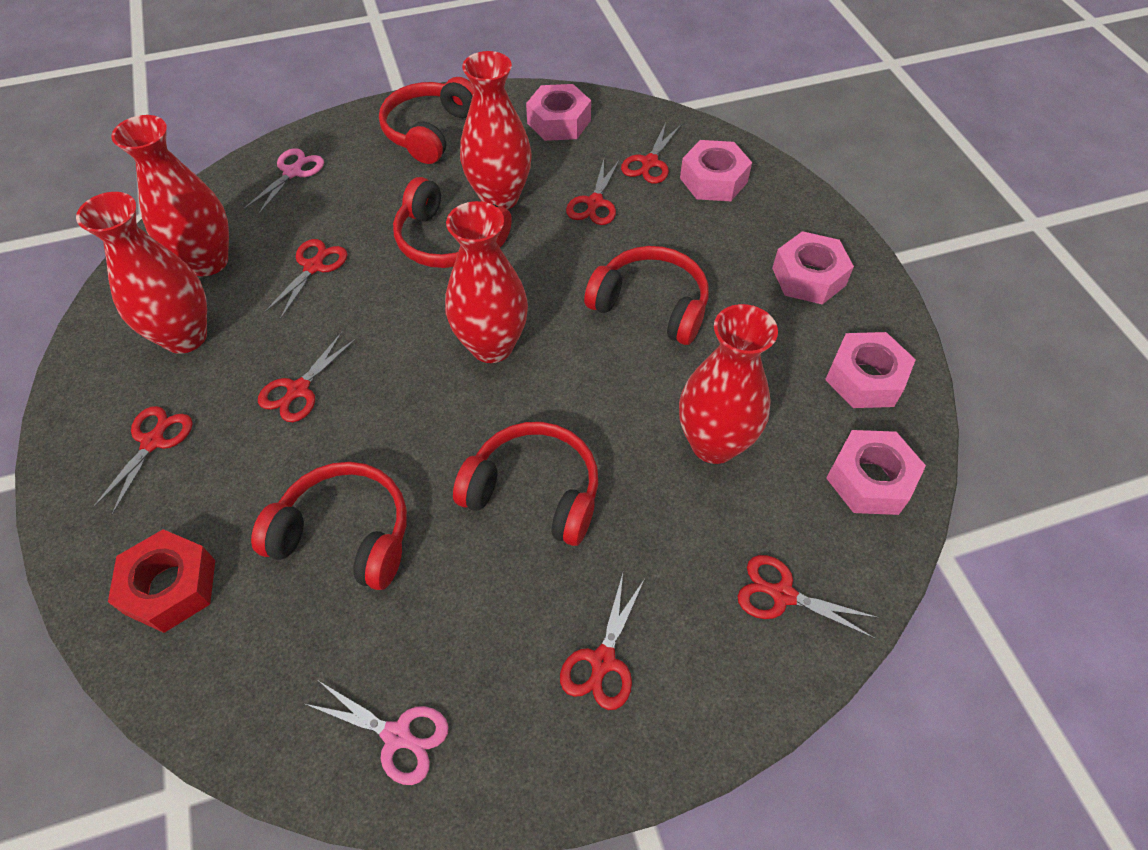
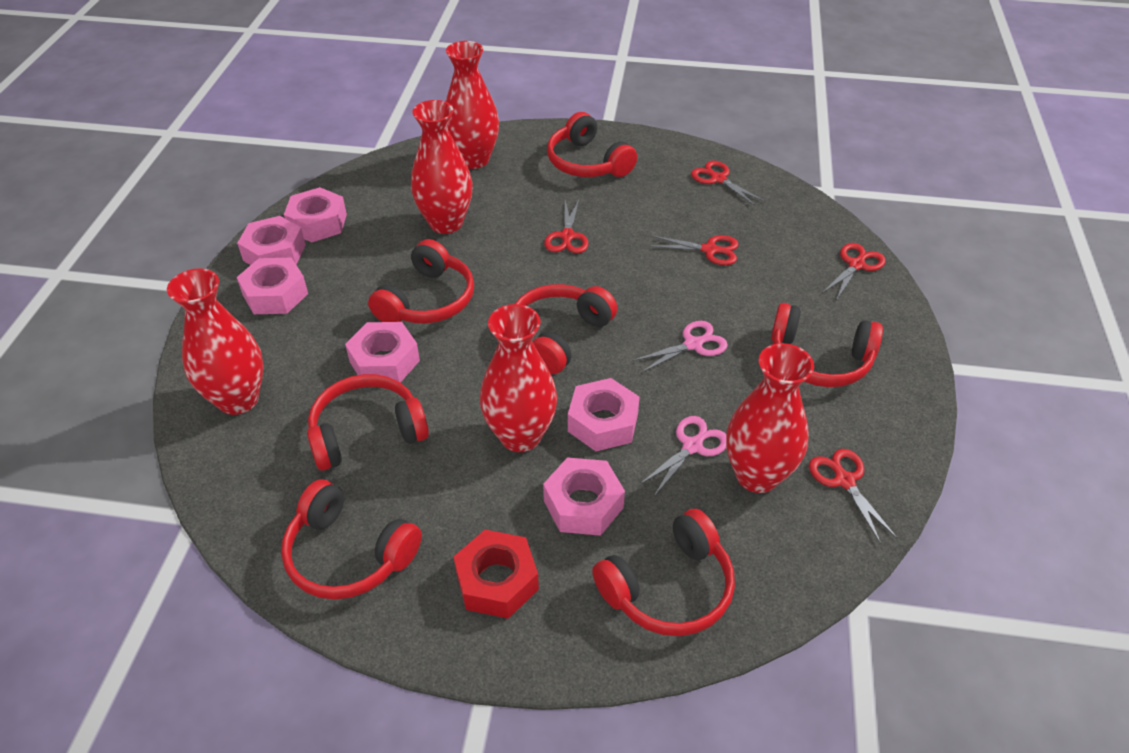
pink nut: [526,84,591,141] [680,140,752,201] [772,231,854,304] [825,332,916,408] [826,430,926,515] = 5 -> [237,216,306,265] [237,258,308,314] [284,187,347,242] [345,322,420,382] [543,457,625,536] [568,378,640,451] = 6
red headphones: [251,462,407,590] [379,77,474,164] [393,177,512,268] [453,422,598,546] [584,246,709,345] = 5 -> [281,480,422,600] [307,374,429,471] [368,239,474,324] [515,284,617,374] [547,112,637,177] [592,509,735,636] [771,303,883,387] = 7
red scissors: [92,406,192,515] [258,332,357,422] [264,239,348,320] [560,573,645,710] [566,159,620,225] [621,123,681,184] [737,555,879,639] = 7 -> [544,200,589,253] [649,235,739,265] [691,161,765,206] [809,449,898,544] [822,243,886,300] = 5

